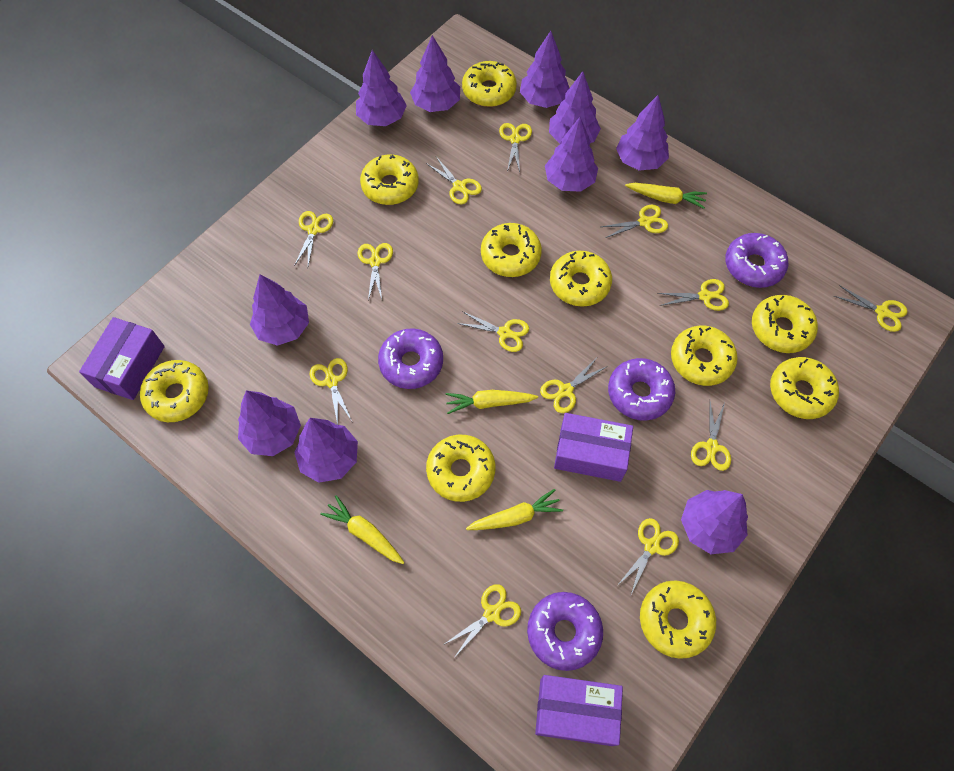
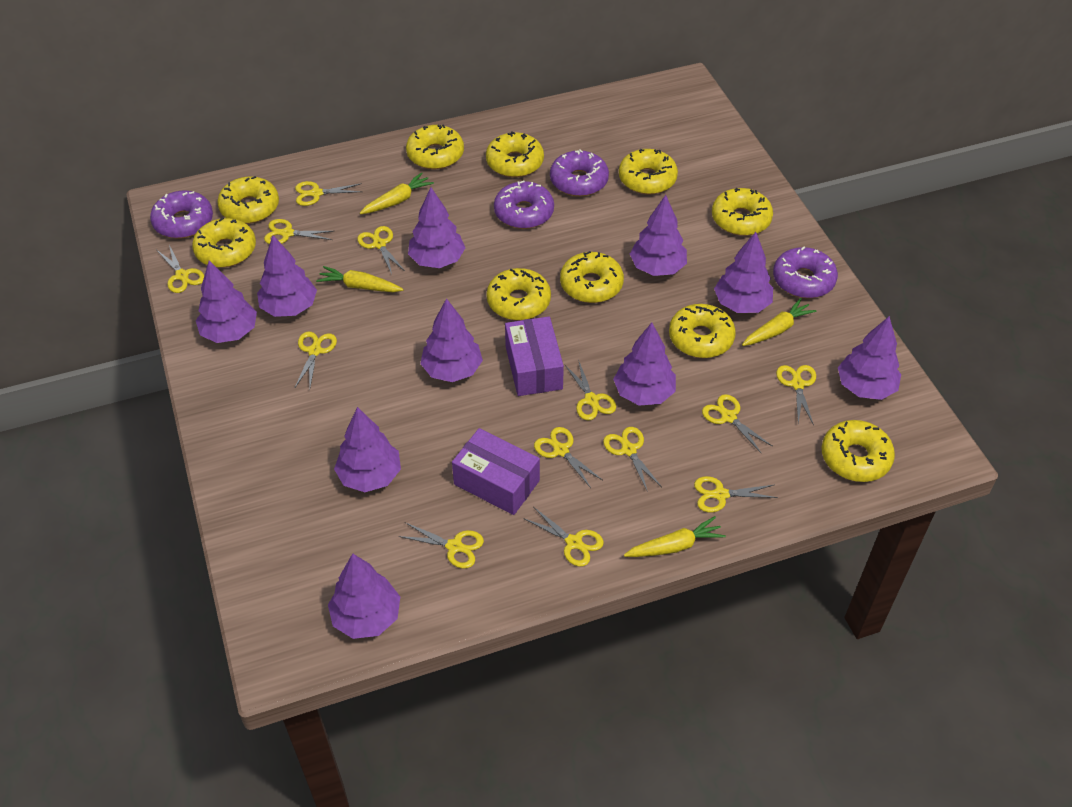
purple box: [79,317,165,400] [535,675,623,746] [554,413,633,482] = 3 -> [452,428,540,515] [505,316,564,396] = 2

